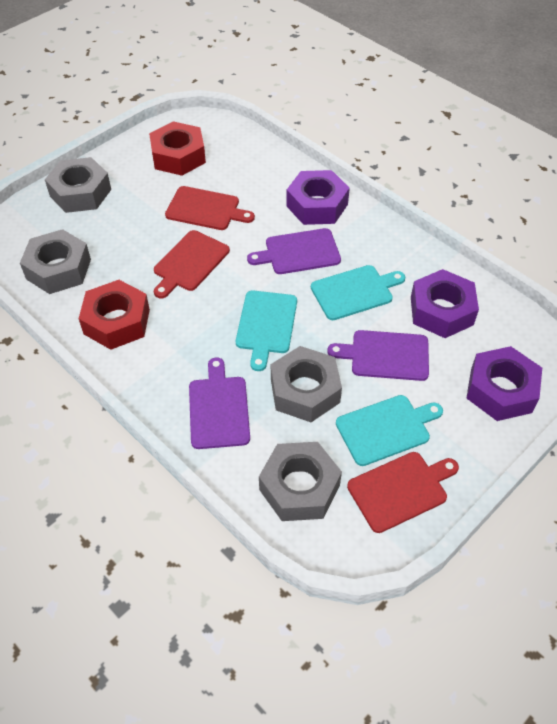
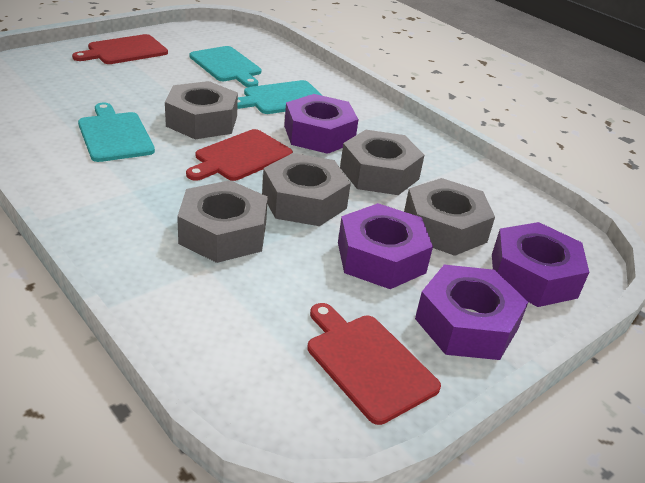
grey nut: [20,229,91,294] [45,157,111,213] [259,442,342,521] [271,346,342,422] = 4 -> [165,81,238,139] [177,180,268,263] [262,153,351,226] [340,130,424,195] [404,178,495,256] = 5
purple cutting board: [189,357,250,449] [247,228,341,274] [327,330,429,381] = 3 -> none = 0
purple nut: [286,170,350,225] [411,269,479,338] [467,346,542,421] = 3 -> [284,94,358,154] [338,203,433,289] [415,265,528,360] [492,222,589,307] = 4
red nut: [79,280,150,350] [149,121,206,176] = 2 -> none = 0

